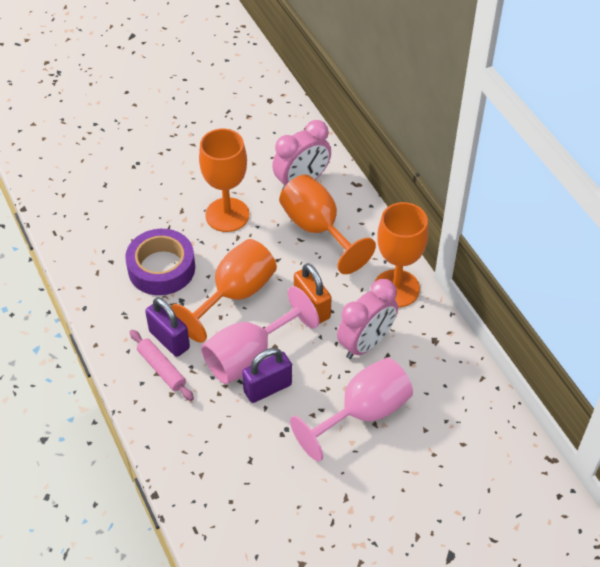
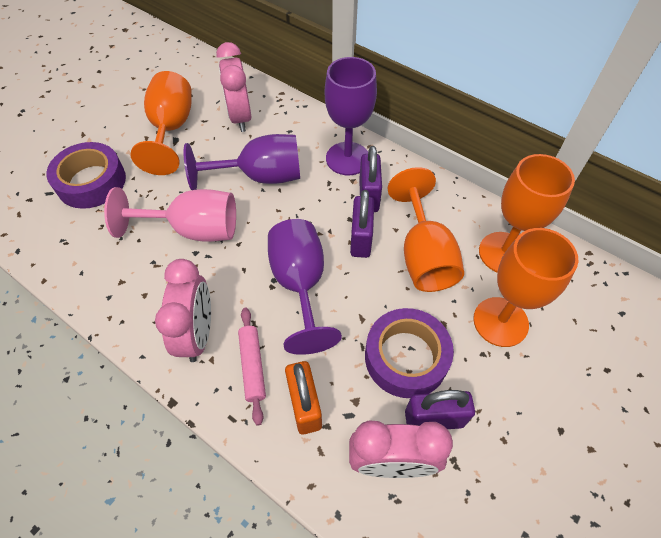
pink clock: [272,120,331,190] [337,279,398,359] = 2 -> [155,259,211,362] [216,42,251,132] [349,420,453,478] = 3
pink goblet: [201,286,319,384] [290,358,413,462] = 2 -> [104,187,236,242] = 1
purple goblet: none = 0 -> [183,134,300,190] [268,219,342,355] [325,57,377,175] = 3
purple padlock: [145,297,190,357] [242,348,292,403] = 2 -> [350,190,374,258] [359,146,382,212] [405,390,475,429] = 3
purple tape: [125,229,195,295] = 1 -> [46,142,126,209] [365,308,454,398] = 2

